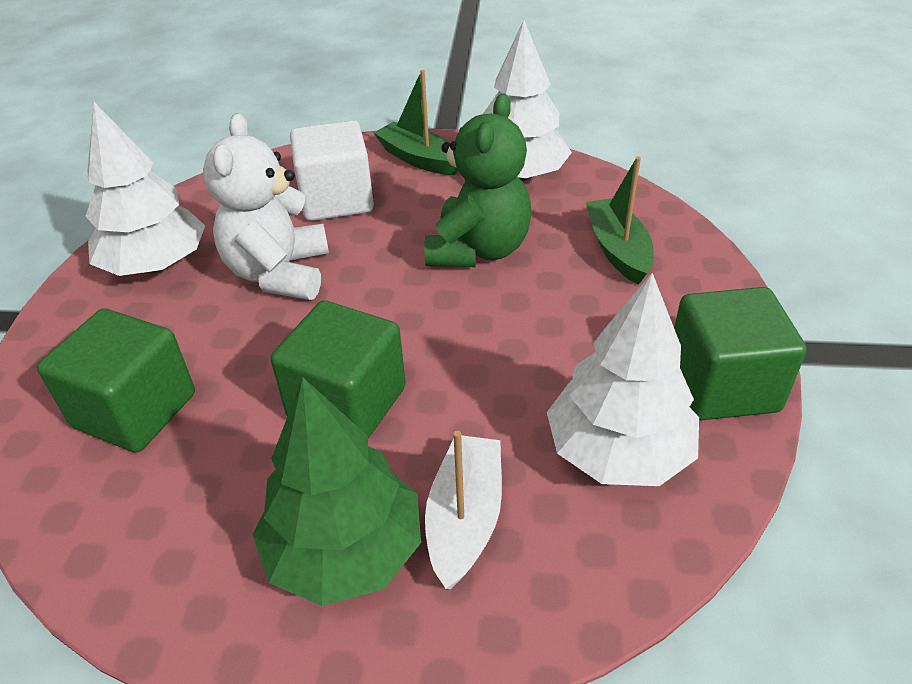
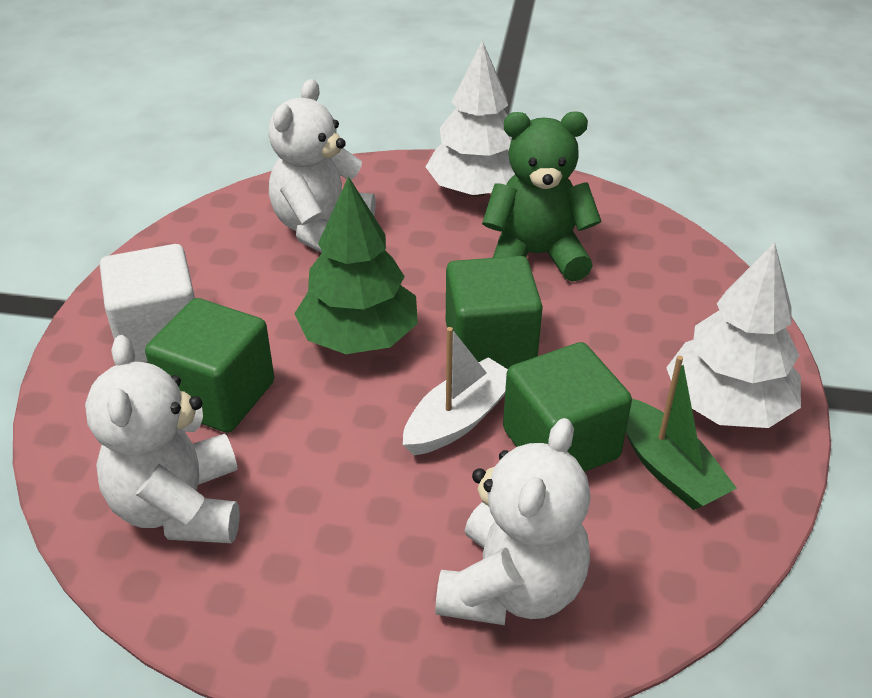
green boat: [374,70,458,175] [586,157,654,285] = 2 -> [626,355,737,510] = 1
white teddy bear: [203,113,329,300] = 1 -> [85,335,240,543] [268,79,375,253] [435,418,590,625] = 3
white tree: [85,102,205,276] [483,20,572,181] [547,273,699,486] = 3 -> [426,40,515,197] [666,242,801,428] = 2

